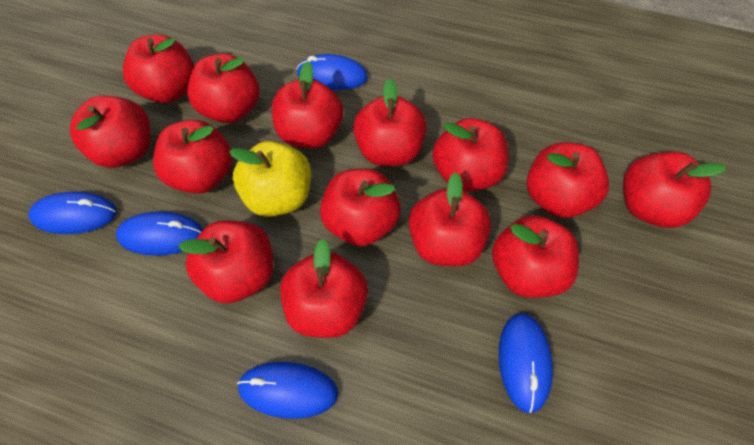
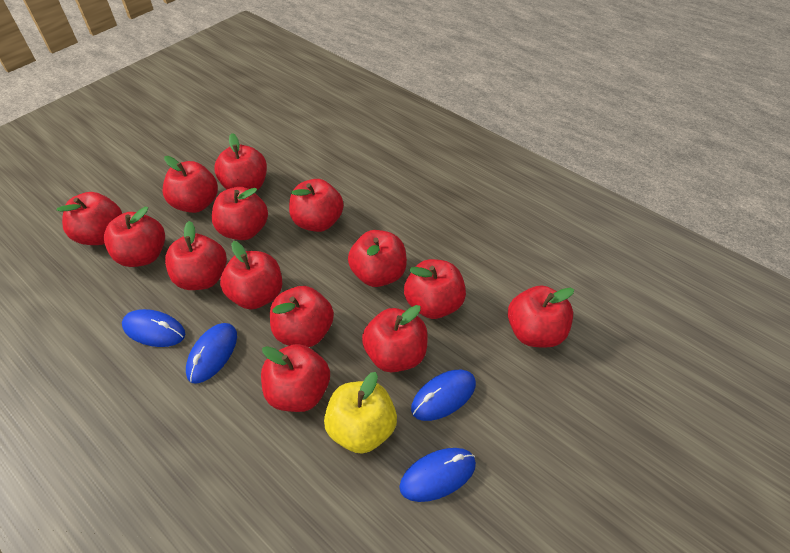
blue mouse: [29,192,117,234] [116,211,203,256] [237,362,338,419] [297,54,368,90] [499,313,553,413] = 5 -> [122,309,185,347] [186,323,237,384] [399,448,476,502] [411,370,476,421] = 4

